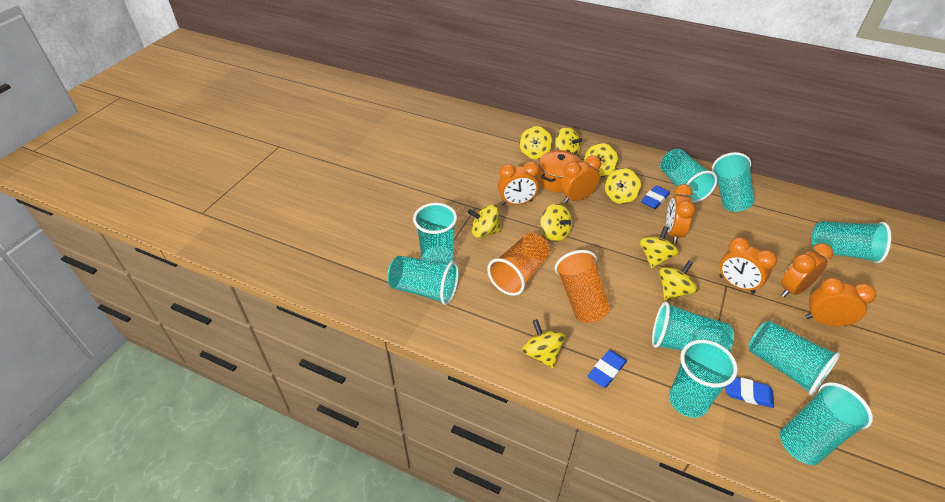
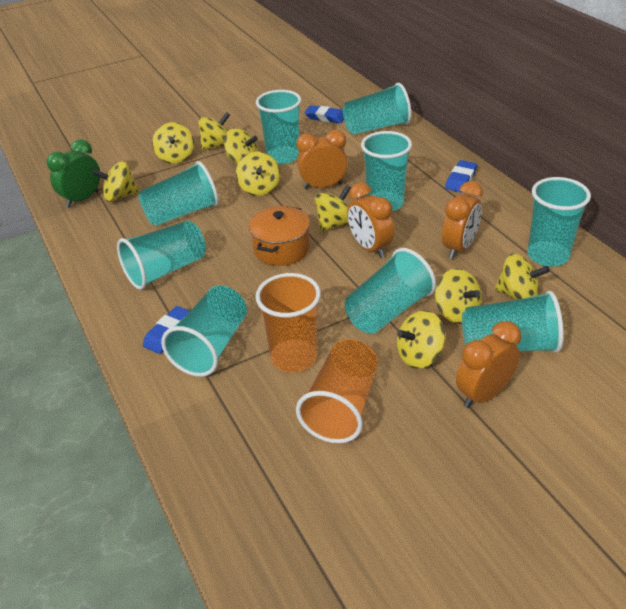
green clock: none = 0 -> [46,139,100,208] = 1
orange clock: [498,161,539,205] [560,155,601,203] [666,184,695,244] [719,237,777,294] [781,243,833,297] [805,277,876,326] = 6 -> [297,130,348,189] [347,182,394,258] [442,181,483,259] [456,321,521,408] = 4

